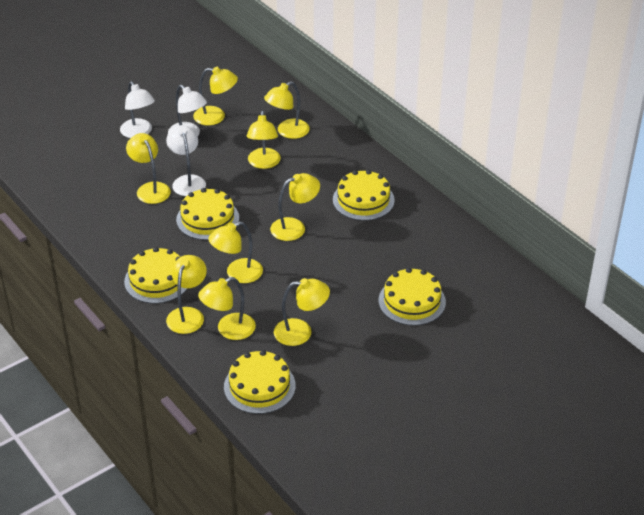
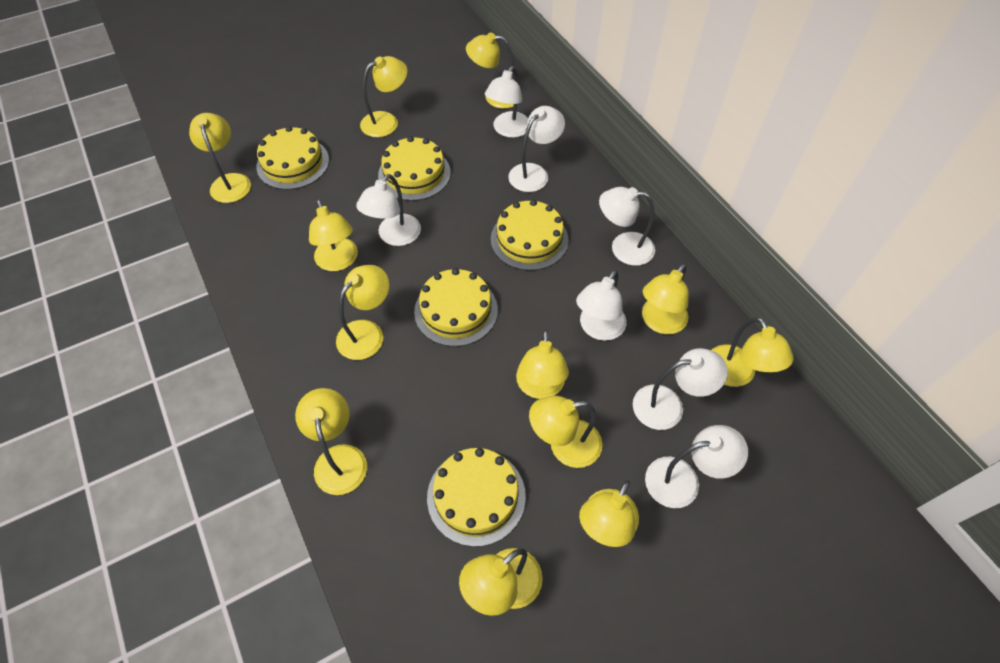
white lamp: [120,81,155,138] [166,125,206,196] [168,85,207,136] = 3 -> [356,174,421,246] [485,66,528,138] [508,106,565,192] [576,270,627,341] [599,187,655,266] [633,348,728,430] [645,425,748,508] = 7
yellow lamp: [126,133,171,204] [166,255,207,334] [193,67,238,125] [198,277,256,340] [208,222,263,283] [247,111,281,169] [264,81,310,139] [270,173,320,241] [274,278,330,346] = 9 -> [189,113,251,203] [295,388,367,495] [309,200,358,271] [336,265,389,360] [360,56,407,137] [459,548,543,616] [466,33,522,109] [516,330,569,399] [529,396,603,468] [579,480,639,547] [642,264,689,334] [712,317,794,387] = 12

